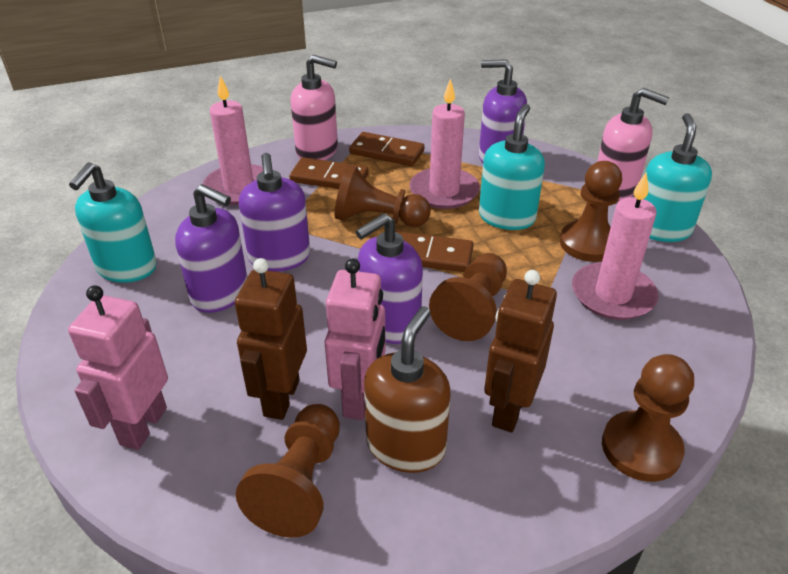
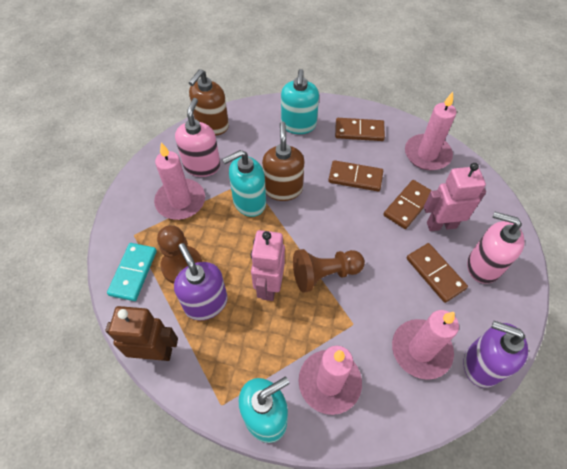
brown domino: [289,157,368,189] [349,132,424,166] [395,231,474,272] = 3 -> [328,160,383,191] [335,118,385,141] [384,180,432,229] [407,243,468,303] = 4
brown pawn: [236,404,340,538] [335,165,431,227] [429,253,507,341] [560,161,622,262] [602,354,694,482] = 5 -> [157,225,202,284] [293,249,365,293] = 2
brown robot: [235,258,307,420] [484,270,557,433] = 2 -> [105,306,178,361] = 1
brown soap dispenser: [364,307,451,473] = 1 -> [189,69,229,135] [262,121,304,201] = 2
pink candle: [203,76,263,205] [409,78,480,209] [572,172,658,320] = 3 -> [154,142,205,220] [298,345,362,415] [392,310,459,380] [405,92,456,170] = 4
purple soap dispenser: [175,184,247,313] [239,153,310,272] [355,213,423,344] [479,59,527,163] = 4 -> [174,243,228,320] [463,321,528,388] = 2
turquoise domino: none = 0 -> [107,243,157,301] = 1

